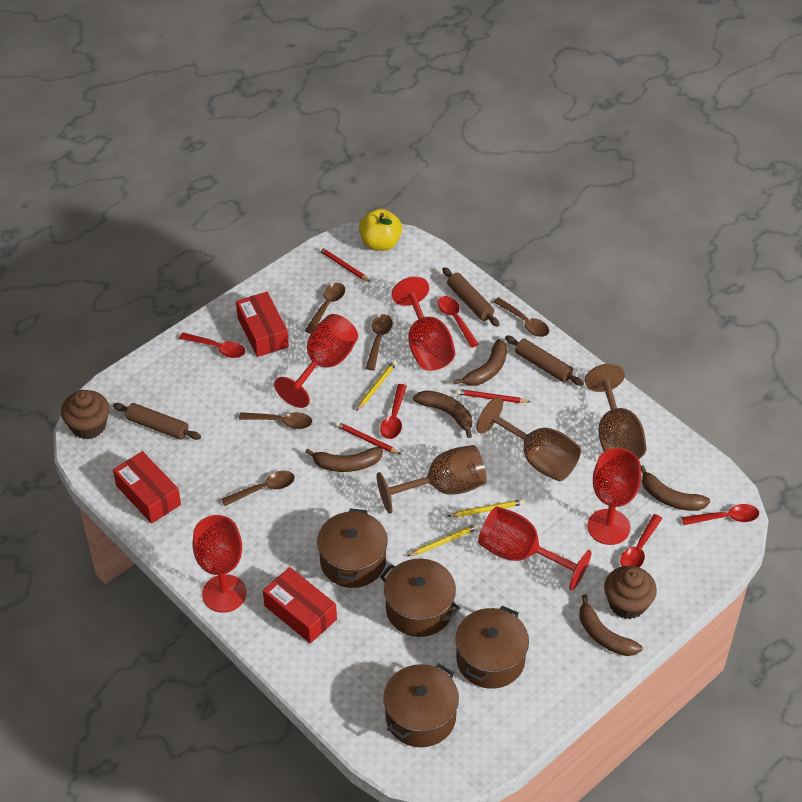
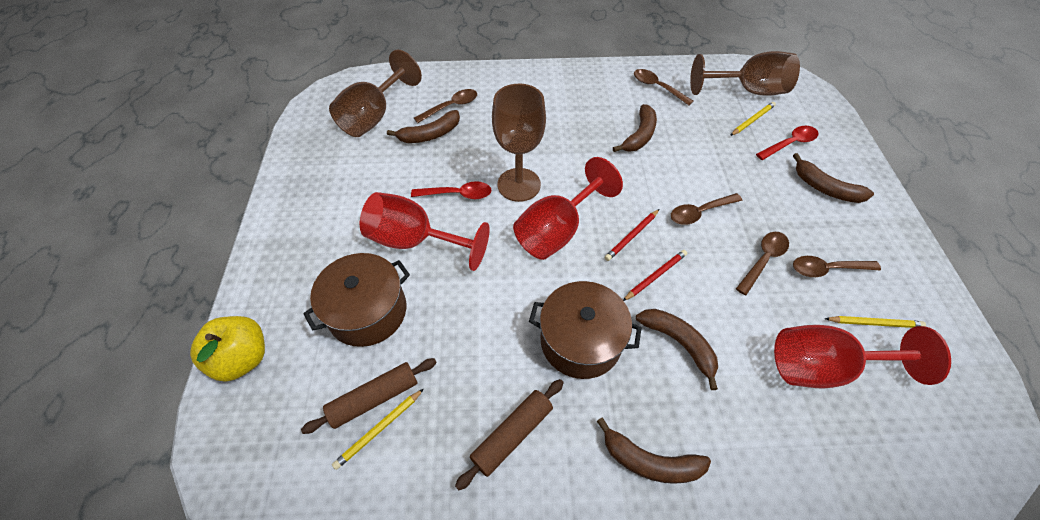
brown cupcake: [61,390,109,440] [604,566,657,619] = 2 -> none = 0
brown pot: [317,508,388,588] [380,559,460,637] [383,664,459,747] [455,606,529,689] = 4 -> [303,253,410,347] [529,281,642,379] = 2
brown rolling pin: [113,403,201,440] [442,267,500,327] [505,335,584,386] = 3 -> [301,358,437,434] [455,379,564,490] = 2
red box: [113,451,181,524] [236,292,289,357] [263,567,337,643] = 3 -> none = 0
red goblet: [192,515,247,613] [274,314,358,408] [392,276,455,371] [478,506,592,591] [587,448,641,545] = 5 -> [360,192,490,271] [513,157,623,260] [774,325,951,388] = 3
red pencil: [318,247,371,282] [335,422,401,454] [456,389,530,403] = 3 -> [605,209,659,261] [623,250,687,301] = 2
red spoon: [179,333,246,358] [380,384,407,439] [438,296,479,348] [620,514,663,568] [682,504,759,525] = 5 -> [411,181,492,199] [756,126,819,160] = 2

